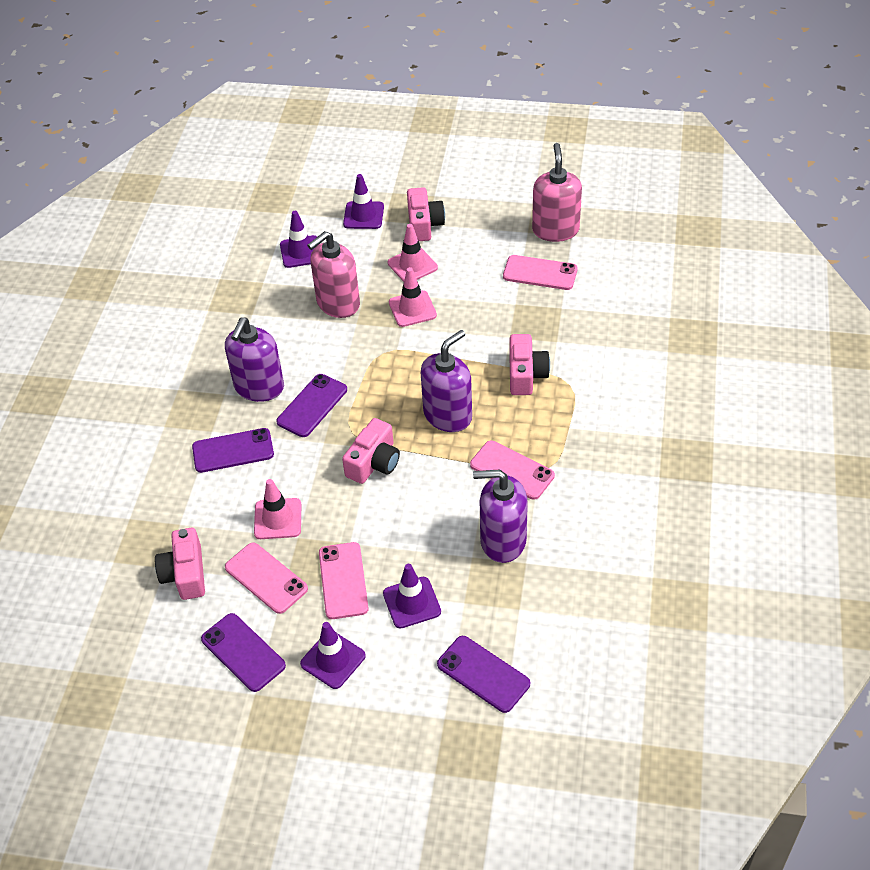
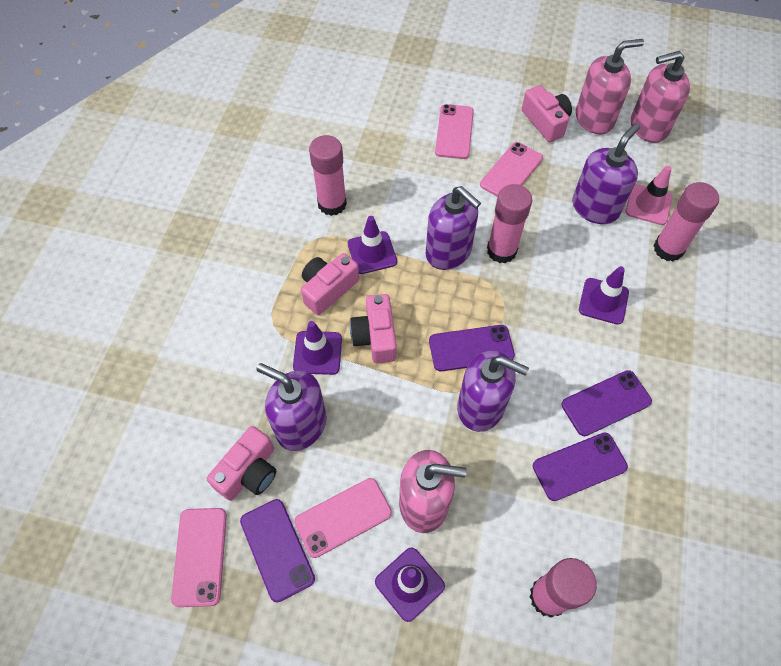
pink glue stick: none = 0 -> [309,135,347,216] [487,184,532,263] [530,558,597,618] [653,182,719,261] = 4
pink soap dispenser: [307,231,360,318] [532,143,582,242] = 2 -> [399,450,467,533] [576,39,644,134] [631,51,690,143] = 3
pink traffic cone: [254,479,301,539] [388,224,438,282] [389,267,437,327] = 3 -> [626,166,673,225] = 1
purple soap dispenser: [225,317,284,402] [421,330,472,432] [473,469,528,563] = 3 -> [256,363,326,451] [426,186,481,270] [457,350,529,432] [572,123,640,224] = 4

